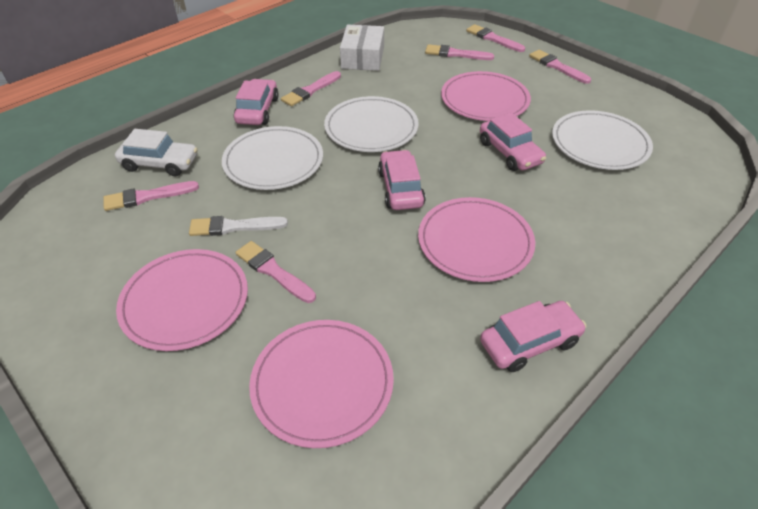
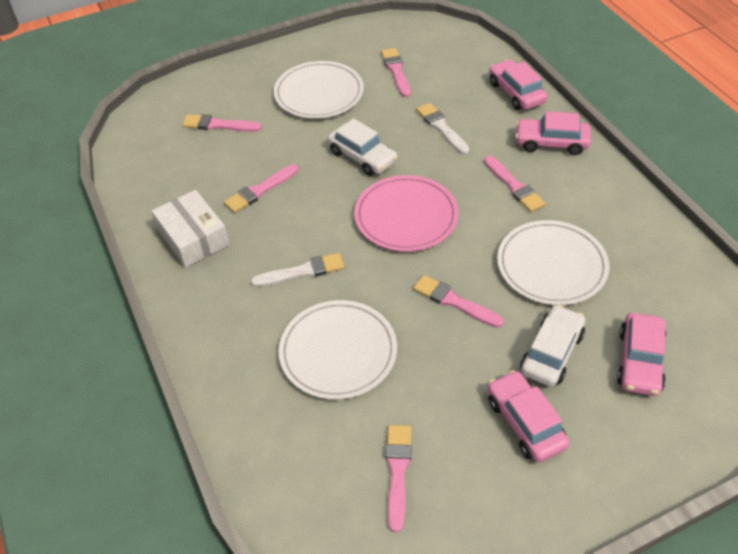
pink plate: [116,249,248,351] [249,320,394,448] [418,197,535,282] [441,71,531,121] = 4 -> [354,175,459,252] = 1
white brush: [189,216,288,236] = 1 -> [251,253,345,287] [416,103,469,155] = 2
white car: [115,129,198,176] = 1 -> [328,118,398,176] [520,304,585,387] = 2

